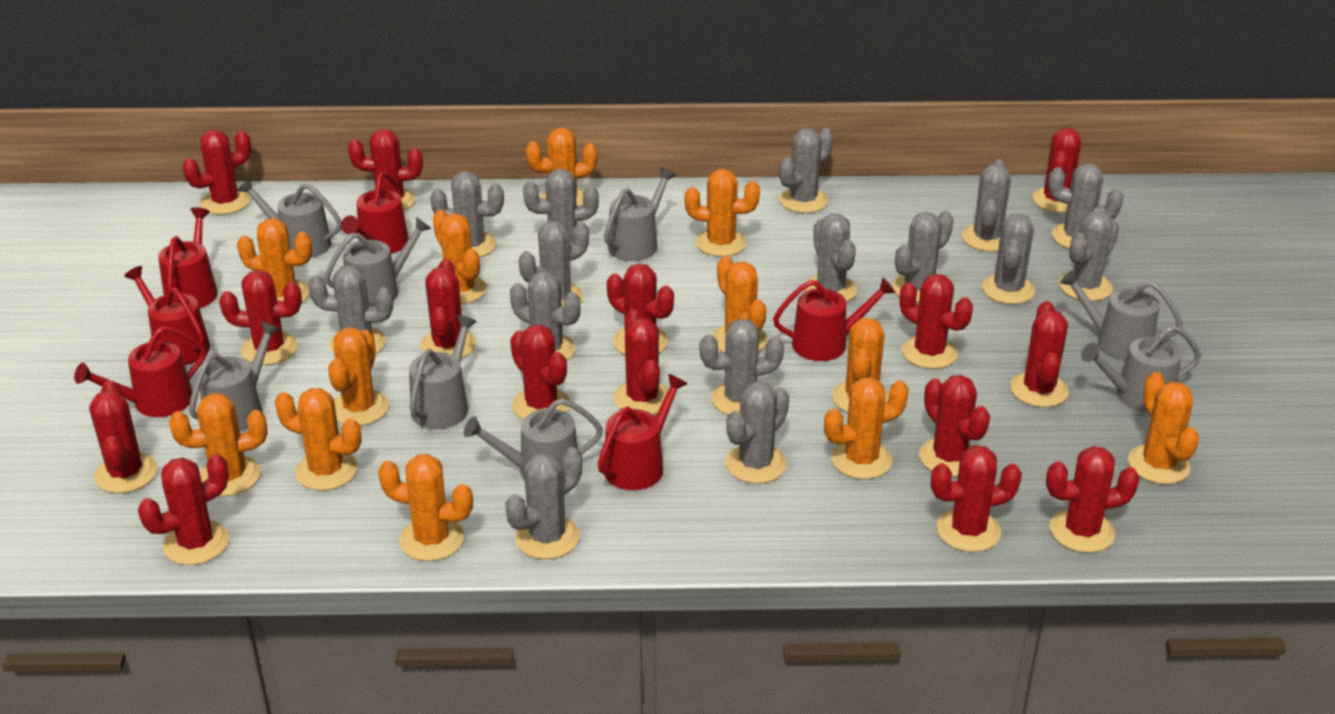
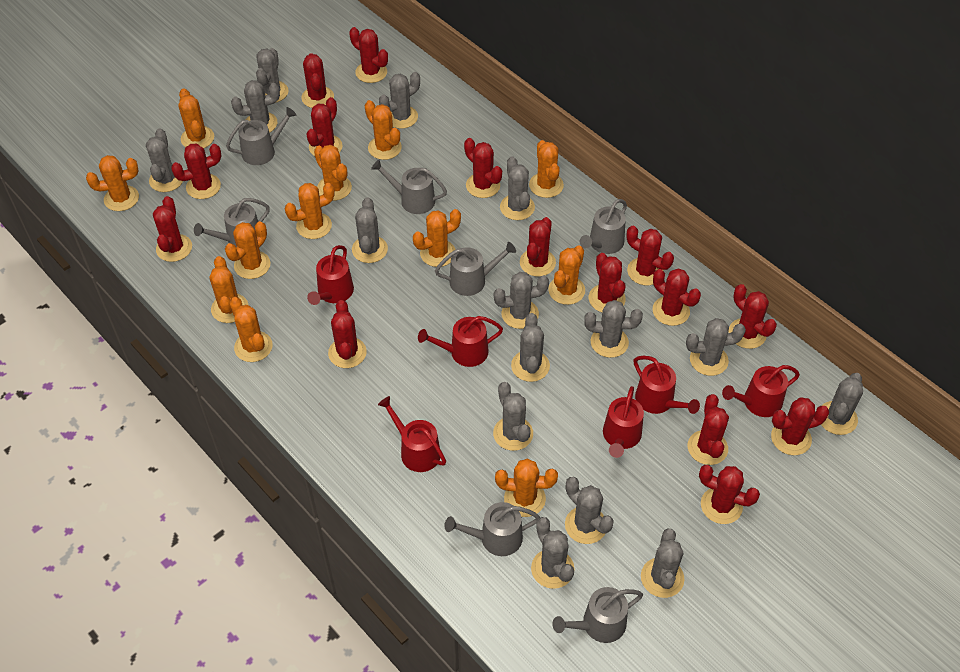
grey watering can: [189,321,281,432] [237,178,342,258] [325,217,431,306] [409,315,477,429] [464,398,603,481] [604,167,676,261] [1060,270,1183,361] [1081,325,1201,412] = 8 -> [194,198,269,247] [226,107,296,165] [371,159,447,214] [435,242,516,296] [444,502,540,556] [552,587,643,643] [580,199,627,254] = 7

